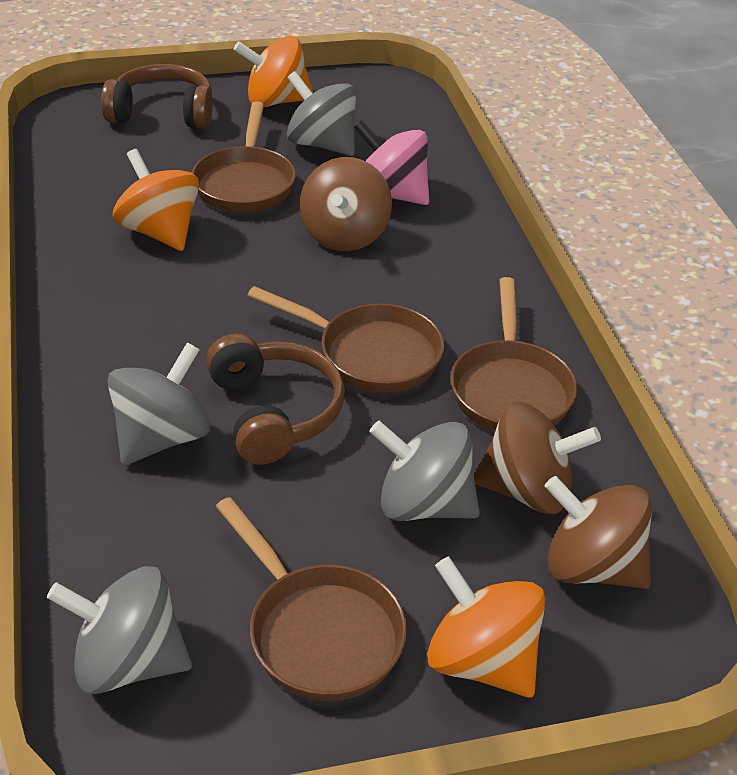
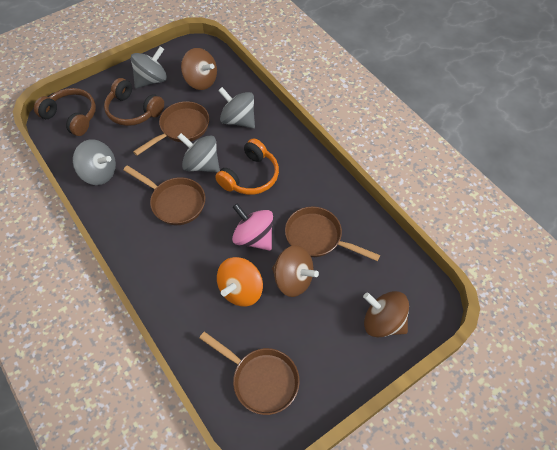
orange headphones: none = 0 -> [215,138,279,195] = 1
orange spinning top: [113,149,199,251] [234,36,313,107] [427,556,545,698] = 3 -> [217,257,263,306] = 1

